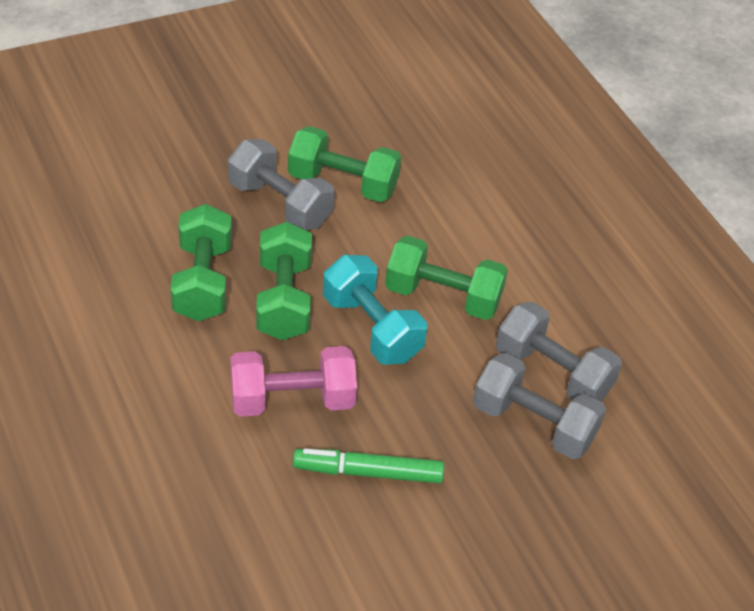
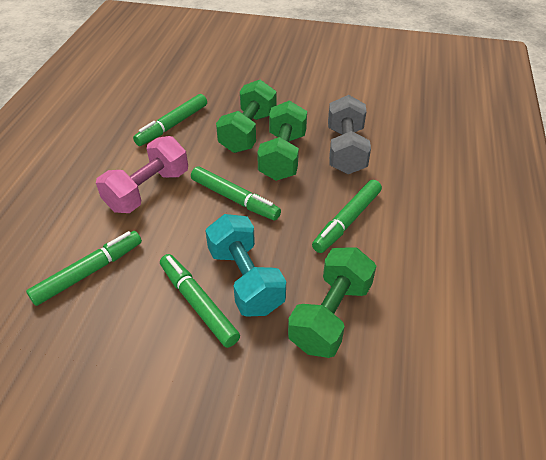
green dumbbell: [171,204,232,321] [256,222,312,340] [288,126,402,202] [385,236,508,320] = 4 -> [216,80,277,153] [257,100,307,181] [288,247,376,358] = 3
green marker: [293,448,444,483] = 1 -> [26,231,142,306] [133,94,207,146] [160,254,240,348] [191,166,281,220] [312,180,382,253] = 5
grey dumbbell: [228,139,335,230] [473,353,606,459] [496,302,622,402] = 3 -> [328,95,371,174] = 1

